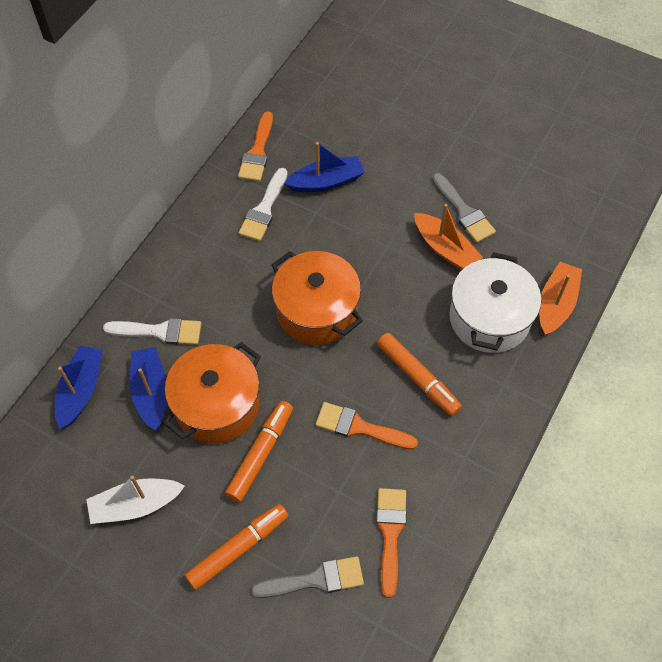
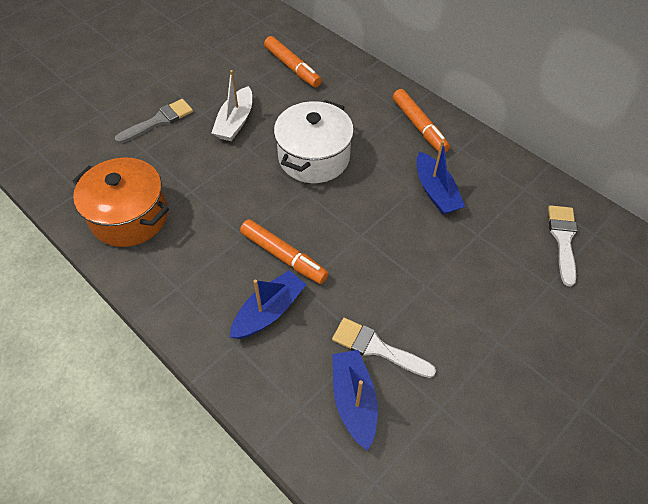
grey brush: [251,556,364,598] [432,173,496,243] = 2 -> [115,99,193,144] = 1
orange boat: [414,204,483,271] [539,262,582,335] = 2 -> none = 0
orange brush: [238,111,273,182] [315,402,418,450] [376,488,406,598] = 3 -> none = 0
orange pot: [163,342,261,444] [272,251,363,345] = 2 -> [72,157,169,247] = 1

